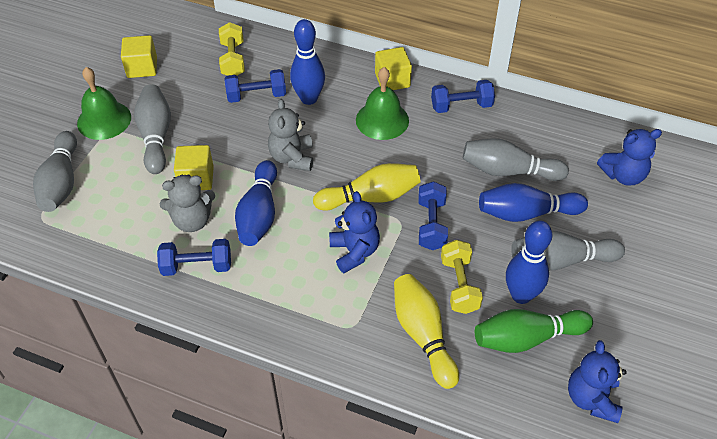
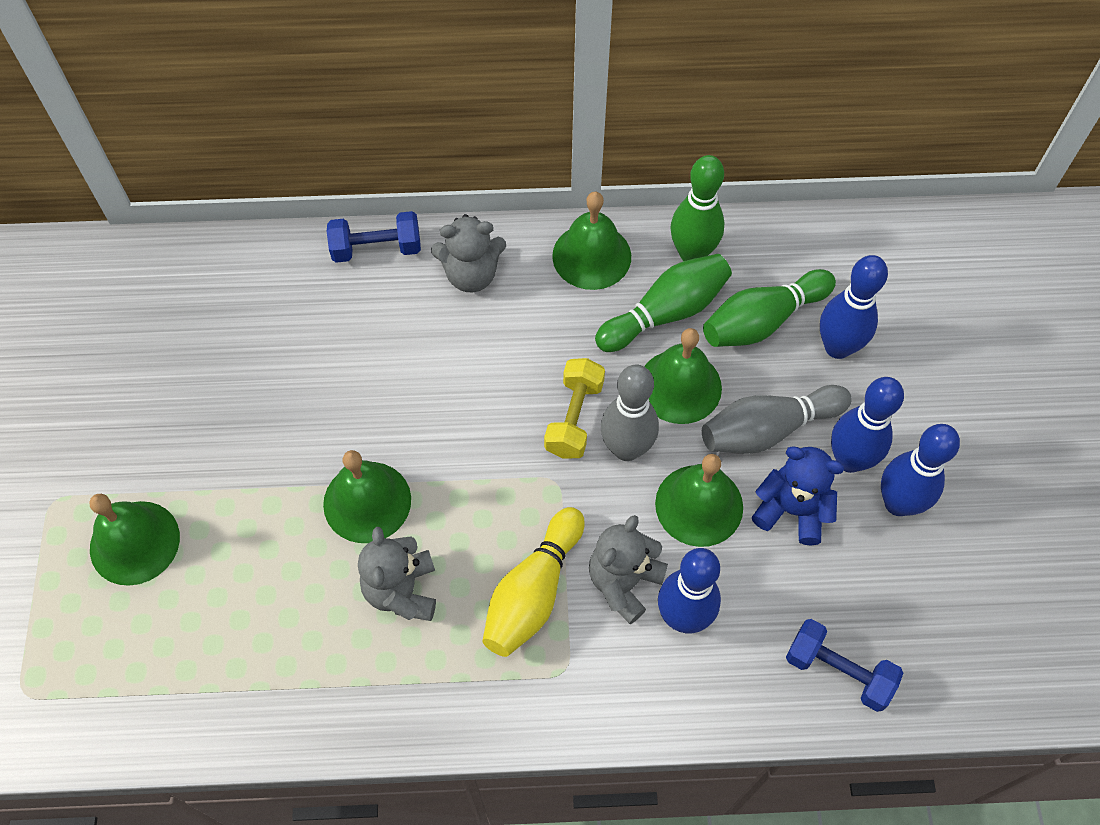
blue dumbbell: [157,239,231,276] [225,69,286,103] [418,181,448,250] [431,80,495,113] = 4 -> [327,211,421,263] [786,619,903,712] = 2
blue teddy bear: [329,191,380,273] [568,340,627,423] [597,129,662,186] = 3 -> [752,446,844,546] = 1
green bell: [77,67,131,140] [356,67,409,140] = 2 -> [89,494,180,586] [323,450,411,543] [552,192,631,290] [644,328,722,424] [655,454,743,547] = 5
green bowling pin: [475,309,593,353] = 1 -> [595,254,732,352] [671,155,725,261] [703,269,836,347] = 3
grey bowling pin: [33,131,77,212] [134,84,171,174] [463,138,569,181] [511,231,625,271] = 4 -> [601,365,659,461] [702,385,852,454] = 2
grey teddy bear: [159,174,215,232] [268,99,313,171] = 2 -> [358,527,436,621] [431,214,506,292] [589,515,668,624] = 3
yellow bowling pin: [313,163,421,211] [394,274,459,389] = 2 -> [482,507,585,657] = 1
yellow cube: [121,35,157,78] [174,145,214,190] [375,47,412,90] = 3 -> none = 0
yellow dumbbell: [219,22,245,76] [441,240,483,314] = 2 -> [544,358,605,458] = 1

